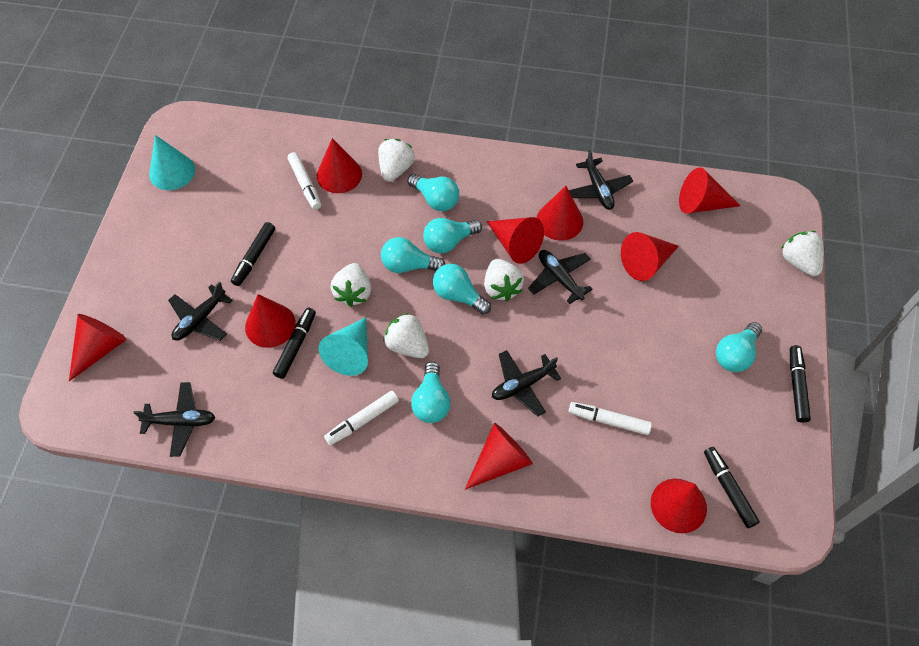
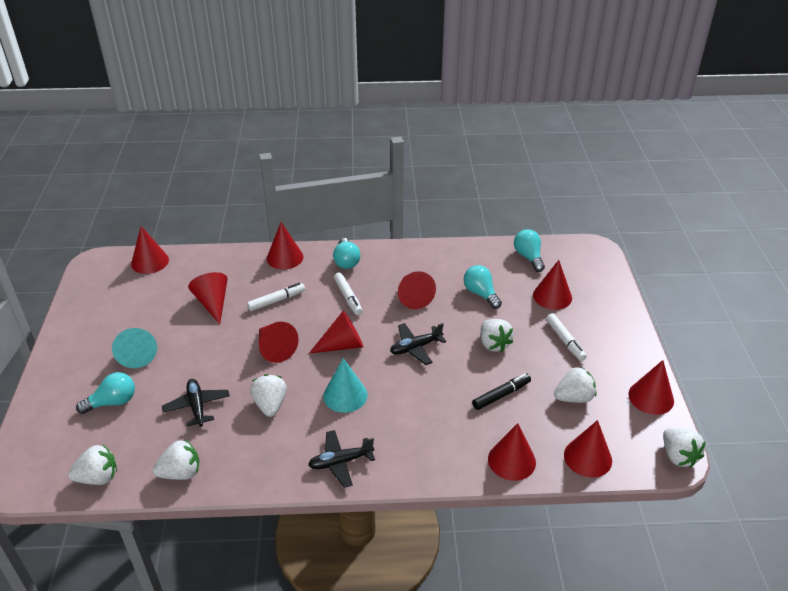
black marker: [231,222,275,286] [273,307,316,379] [704,447,760,528] [790,345,811,423] = 4 -> [472,373,531,410] = 1
black plane: [133,382,216,457] [168,282,233,341] [492,350,561,417] [528,250,593,304] [569,150,633,210] = 5 -> [162,379,230,427] [308,430,375,488] [390,323,446,365] = 3
red cone: [69,314,127,381] [245,294,296,348] [317,138,362,193] [465,423,533,490] [487,217,544,264] [537,186,583,241] [621,232,679,281] [651,479,707,533] [679,167,740,214] = 9 -> [131,226,169,274] [188,272,228,324] [259,322,299,363] [267,222,304,269] [309,311,364,354] [398,271,436,309] [488,423,536,481] [533,260,572,310] [564,420,612,478] [629,360,674,415] = 10
turquoise light bulb: [381,237,445,273] [407,174,459,211] [411,362,451,423] [423,218,482,253] [433,264,491,314] [716,322,762,372] = 6 -> [76,372,135,414] [333,238,360,269] [464,265,502,309] [514,229,545,272] = 4
white strawberry: [331,263,371,307] [378,139,414,182] [383,313,429,358] [484,259,524,301] [781,231,824,276] = 5 -> [68,445,117,485] [153,440,199,480] [250,374,287,417] [480,319,514,352] [554,366,596,403] [663,428,706,468] = 6

